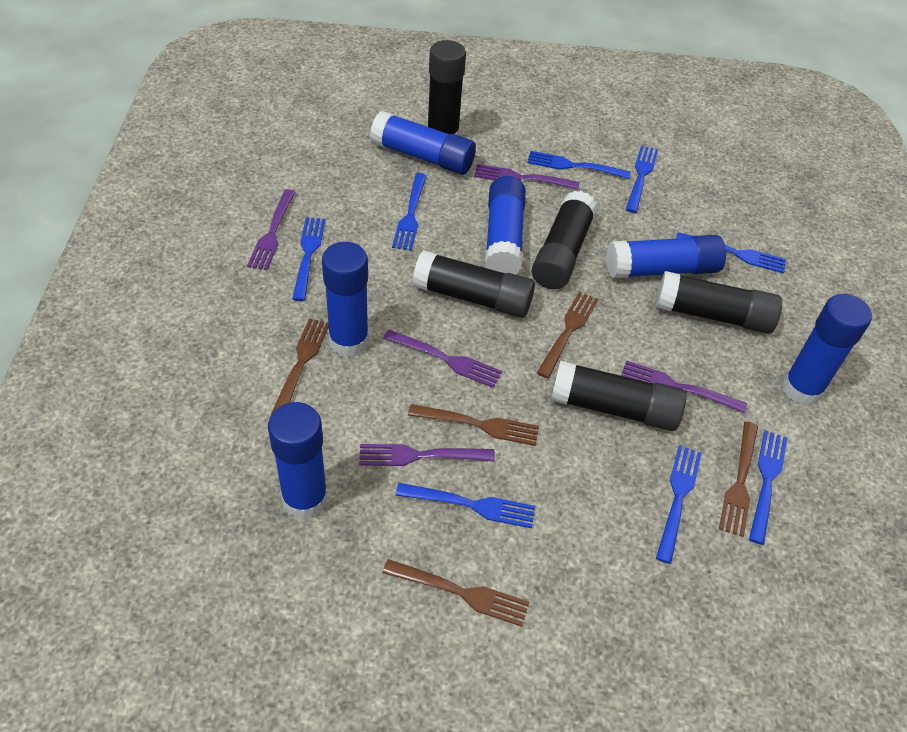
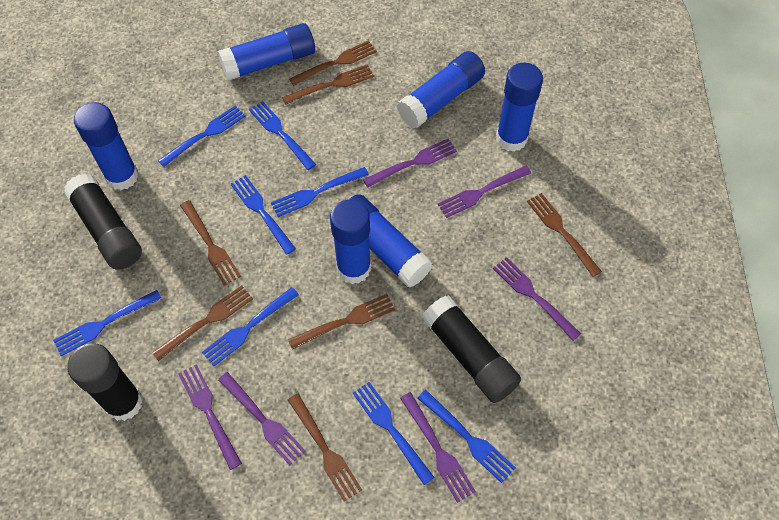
black glue stick: [413,250,535,318] [427,40,466,136] [532,191,597,289] [551,360,686,431] [656,271,782,334] = 5 -> [63,173,142,270] [67,343,143,421] [422,295,521,403] = 3
brown fork: [271,318,329,415] [382,559,529,627] [408,404,539,446] [537,292,598,378] [719,422,758,537] = 5 -> [152,285,253,361] [180,200,241,286] [282,64,374,105] [288,294,395,350] [288,394,362,502] [289,40,377,86] [527,193,602,277] = 7
purple fork: [247,189,296,270] [359,444,495,466] [383,329,502,388] [474,164,579,190] [621,361,747,413] = 5 -> [178,364,242,470] [218,372,306,465] [363,139,457,187] [400,392,476,503] [437,165,531,218] [493,257,581,341] = 6

